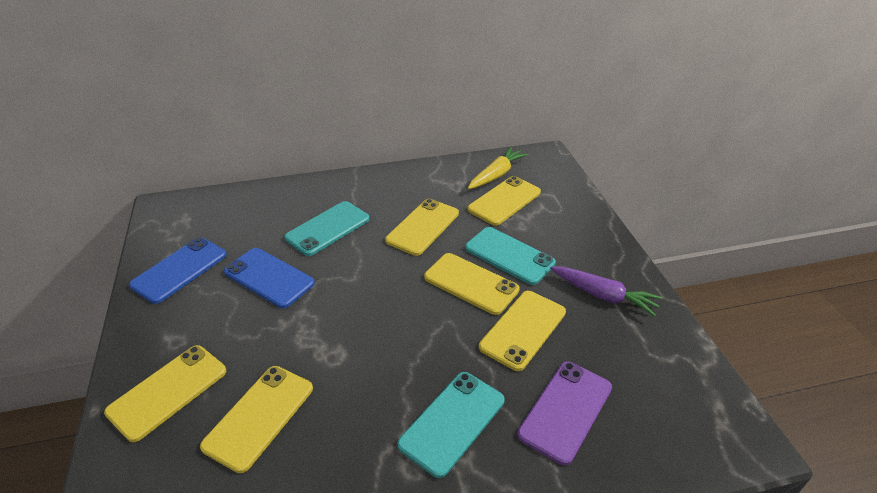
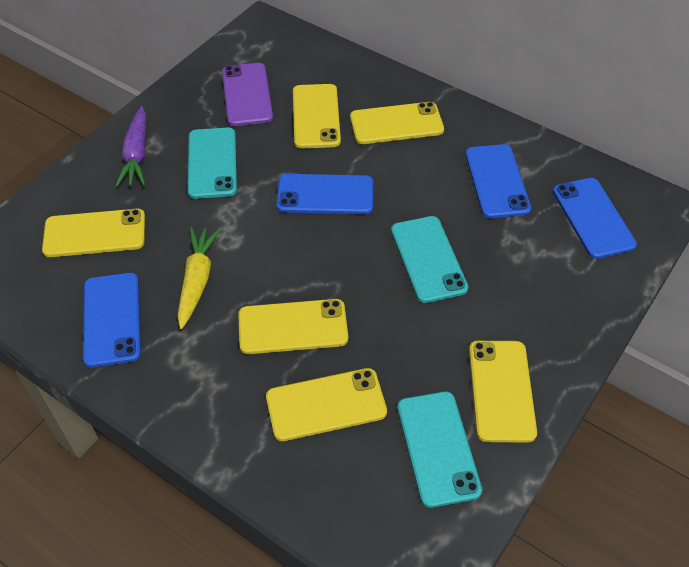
blue phone: [129,238,227,304] [224,248,315,308] = 2 -> [83,273,141,367] [276,174,373,214] [465,144,531,218] [553,178,637,259] = 4

